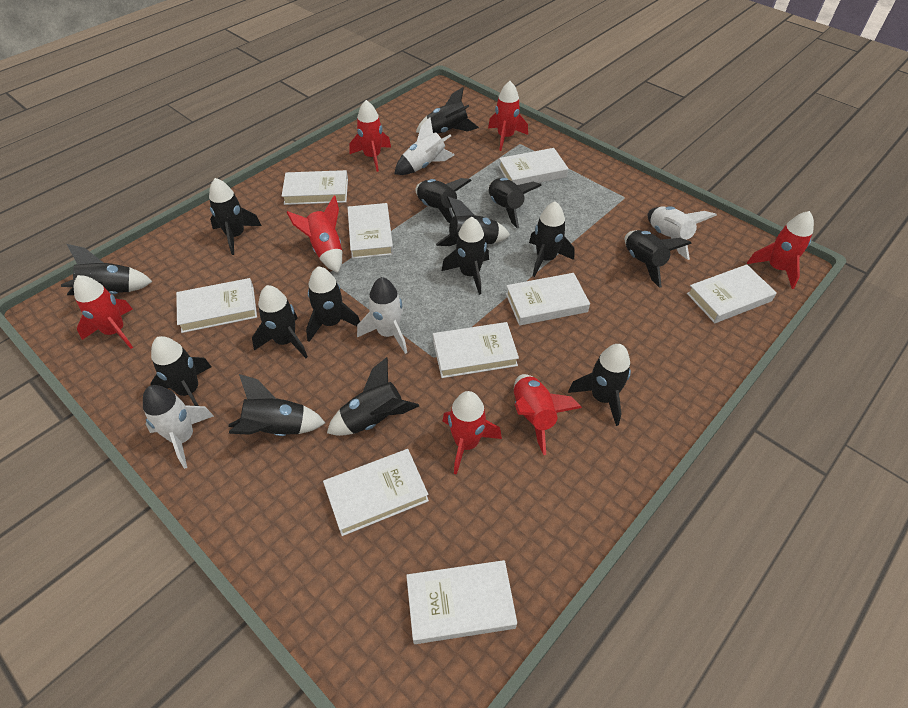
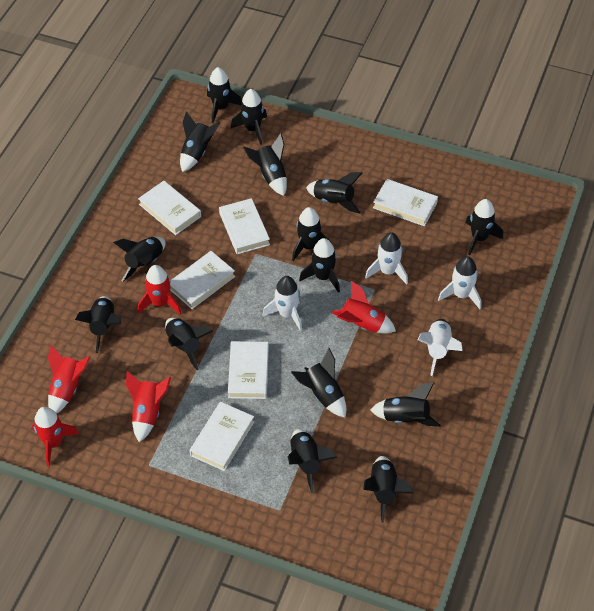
red rocket: [74,275,133,349] [286,195,342,273] [349,100,391,172] [442,391,502,475] [488,81,528,151] [514,374,582,455] [747,211,814,289] = 7 -> [32,407,79,467] [48,345,91,414] [126,371,171,442] [138,265,181,315] [331,281,396,333] = 5
white book: [176,278,257,333] [282,170,348,205] [323,449,429,536] [348,203,394,259] [406,560,517,644] [433,322,519,378] [499,148,569,185] [506,273,590,326] [687,264,777,323] = 9 -> [138,181,201,235] [170,251,235,309] [189,402,254,471] [219,198,270,254] [228,341,269,399] [373,179,438,226] = 6

